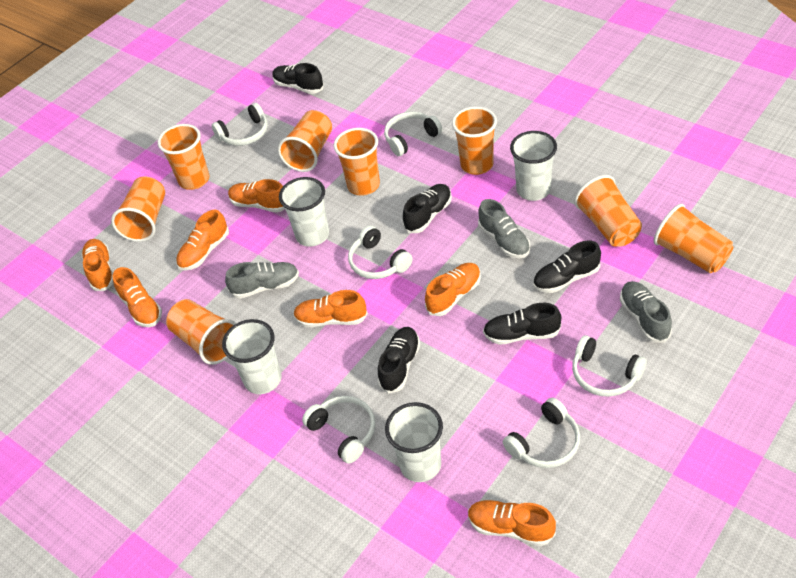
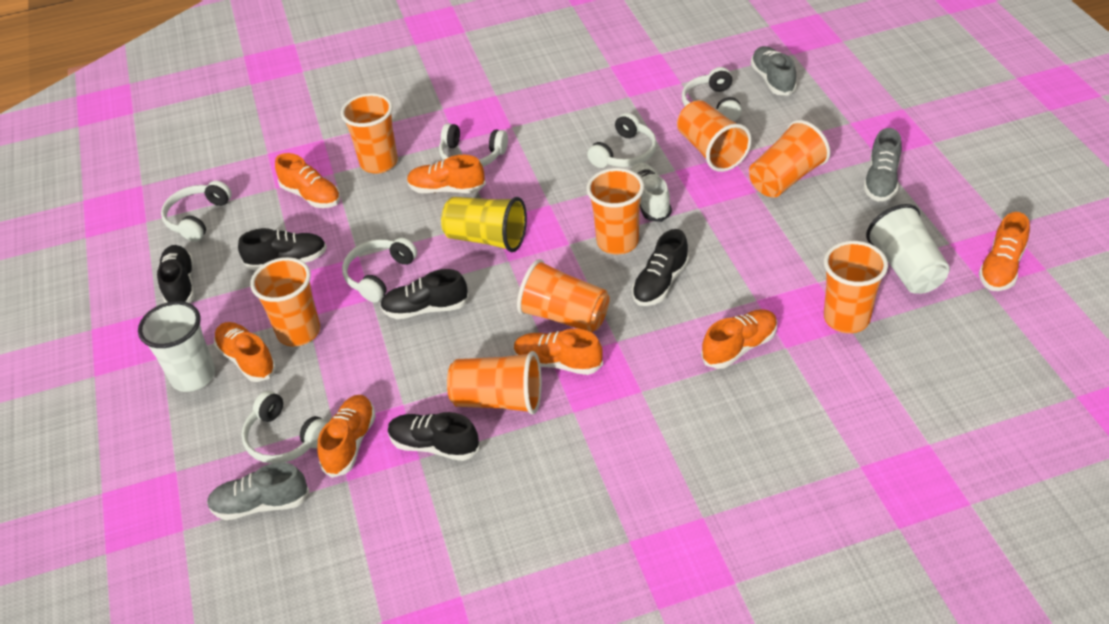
white cup: [222,319,282,394] [279,177,329,247] [385,402,443,482] [510,131,557,201] = 4 -> [138,301,215,392] [866,204,950,294] = 2
white shoe: none = 0 -> [630,163,672,222] = 1
yellow cup: none = 0 -> [441,197,527,252] = 1

